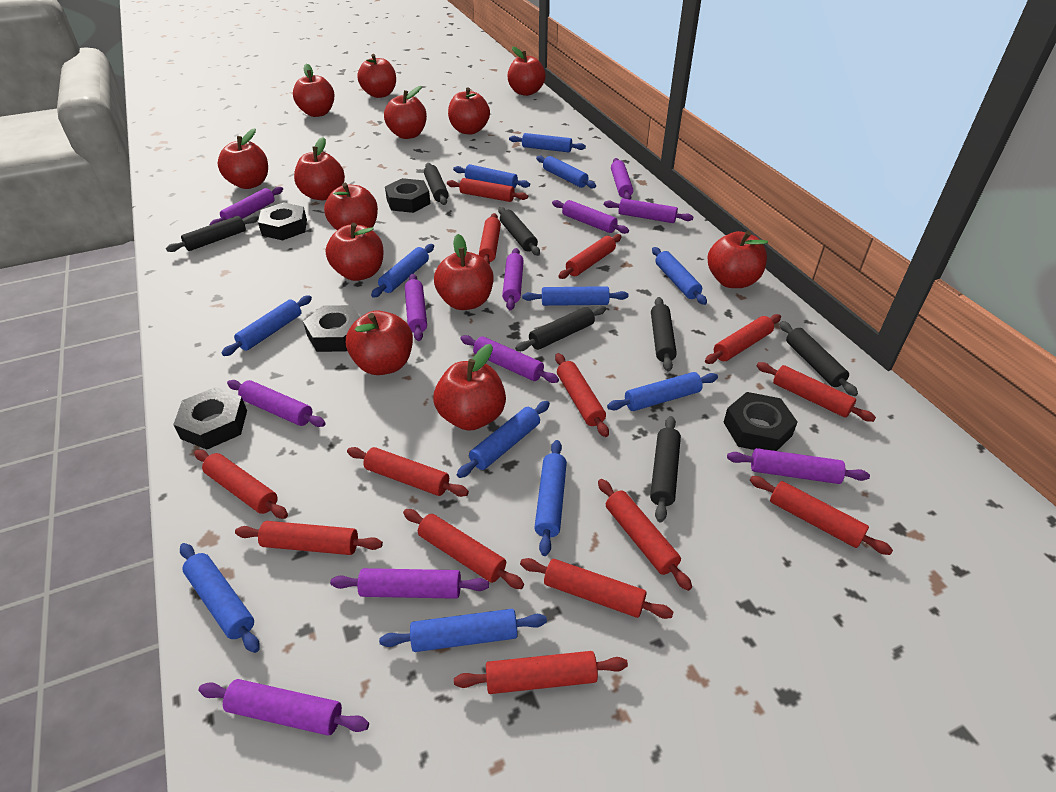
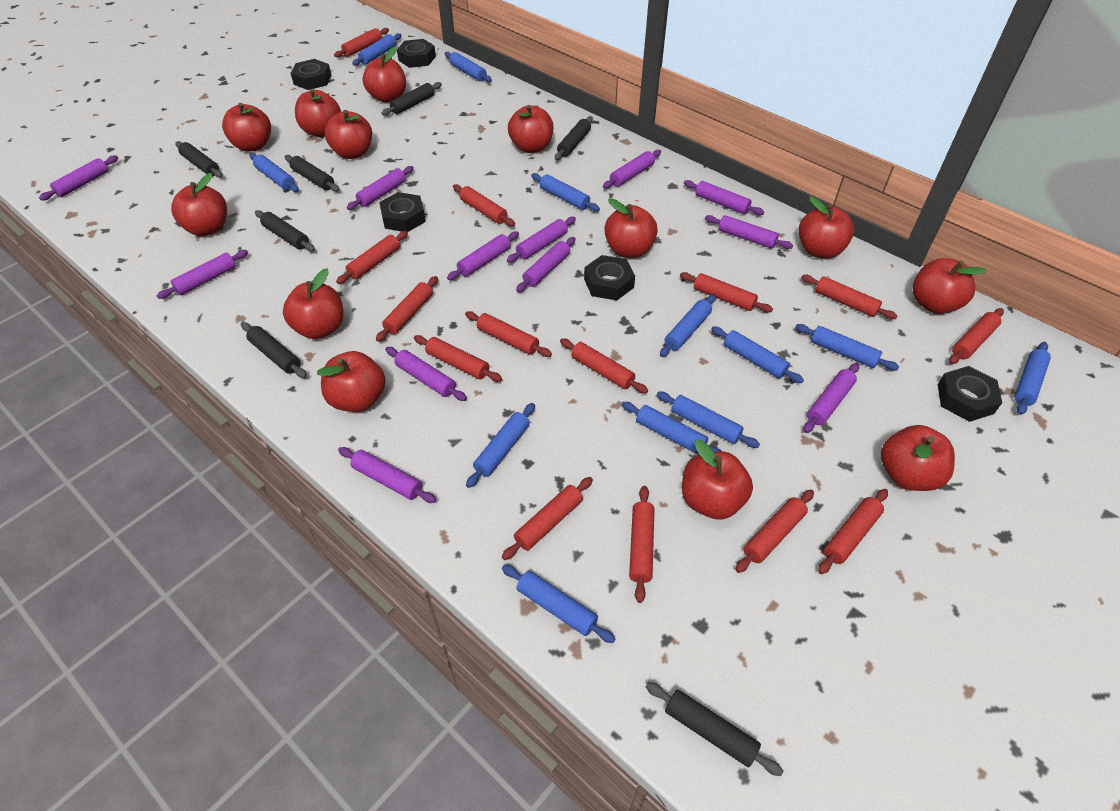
purple rolling pin: [199,679,369,735] [209,187,283,225] [227,380,326,427] [330,568,489,599] [405,274,427,341] [460,335,559,383] [502,248,524,310] [552,200,629,234] [604,198,693,223] [611,158,633,200] [727,448,870,484] = 11 -> [39,156,118,201] [157,250,248,299] [338,447,436,503] [347,166,414,210] [385,347,467,401] [447,231,519,280] [507,217,576,263] [516,237,576,292] [603,150,661,189] [684,180,764,215] [705,215,793,249] [803,363,859,433] = 12

